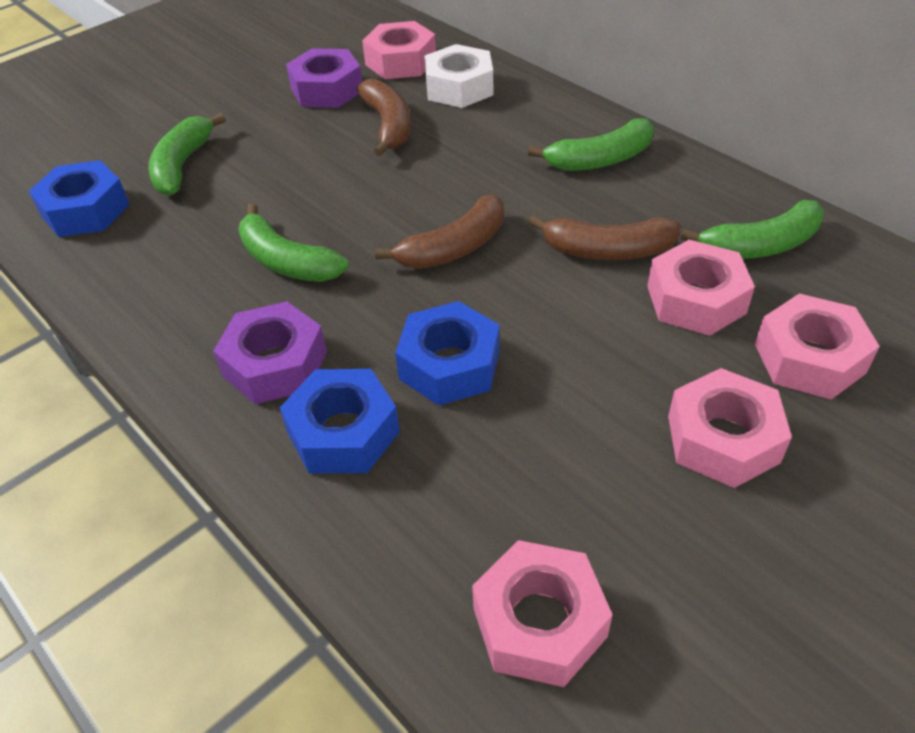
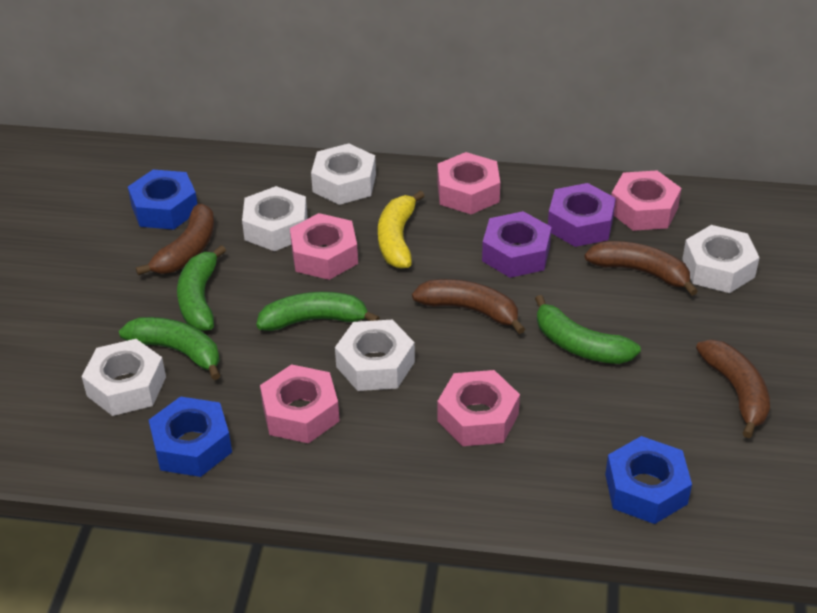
brown banana: [357,79,411,157] [375,195,504,269] [529,215,681,260] = 3 -> [136,204,214,275] [412,279,525,334] [585,241,698,296] [696,340,770,438] = 4
white nut: [424,44,493,108] = 1 -> [82,339,166,416] [242,186,307,251] [311,143,376,205] [335,320,415,391] [682,225,760,293] = 5
yellow banana: none = 0 -> [378,191,425,269] = 1

